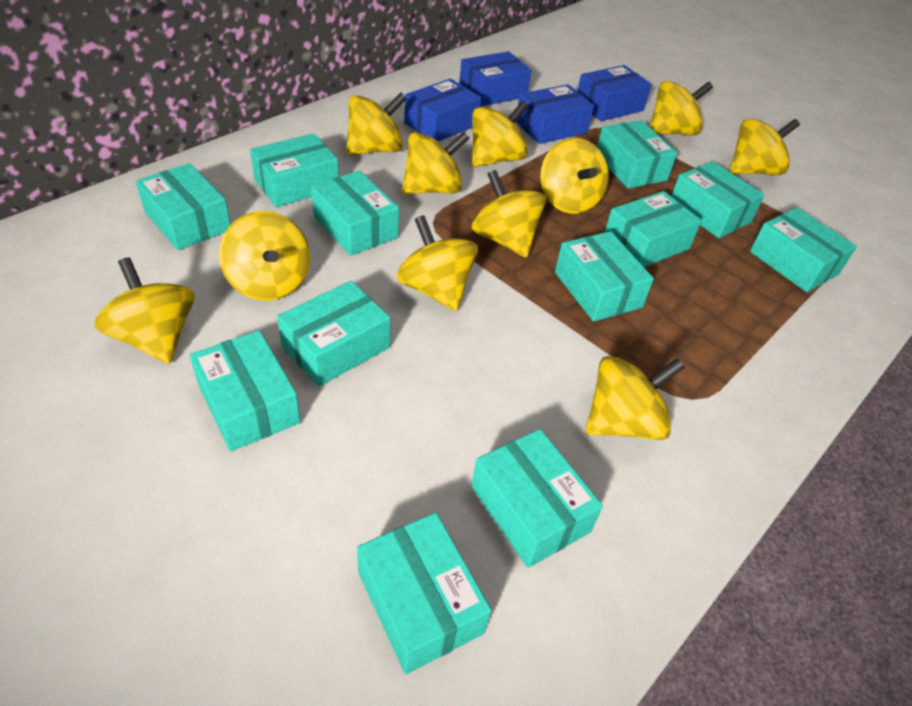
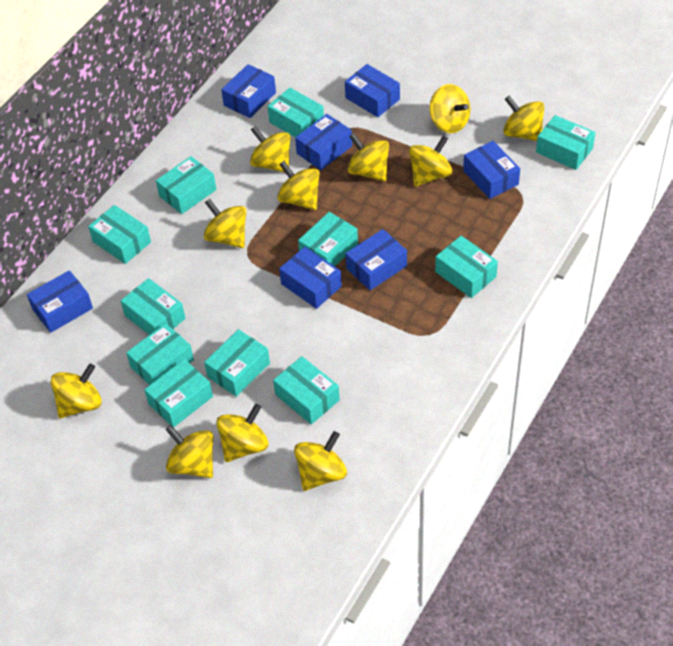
blue box: [404,78,481,142] [459,51,531,107] [516,84,594,144] [577,65,652,121] = 4 -> [27,270,93,333] [221,64,276,118] [279,247,342,309] [295,114,352,170] [345,64,400,117] [345,229,407,291] [463,141,520,199] = 7
turquoise box: [135,163,230,250] [190,330,301,451] [250,133,339,207] [277,281,390,387] [311,170,399,256] [357,512,491,674] [471,429,603,568] [555,231,654,322] [597,120,677,188] [604,191,702,267] [671,161,765,238] [750,208,857,292] = 12 -> [88,205,151,264] [121,278,186,335] [126,323,194,385] [144,359,213,428] [156,156,216,214] [204,329,270,397] [267,88,324,137] [273,356,340,425] [298,212,358,266] [435,236,498,298] [536,115,595,170] = 11

